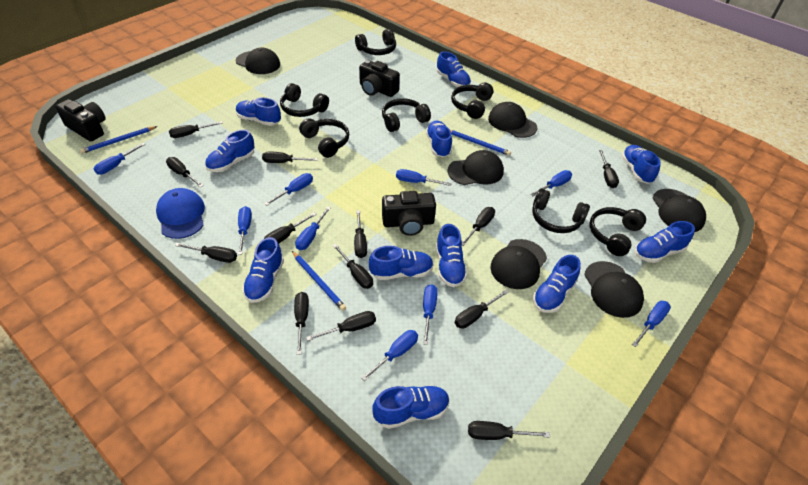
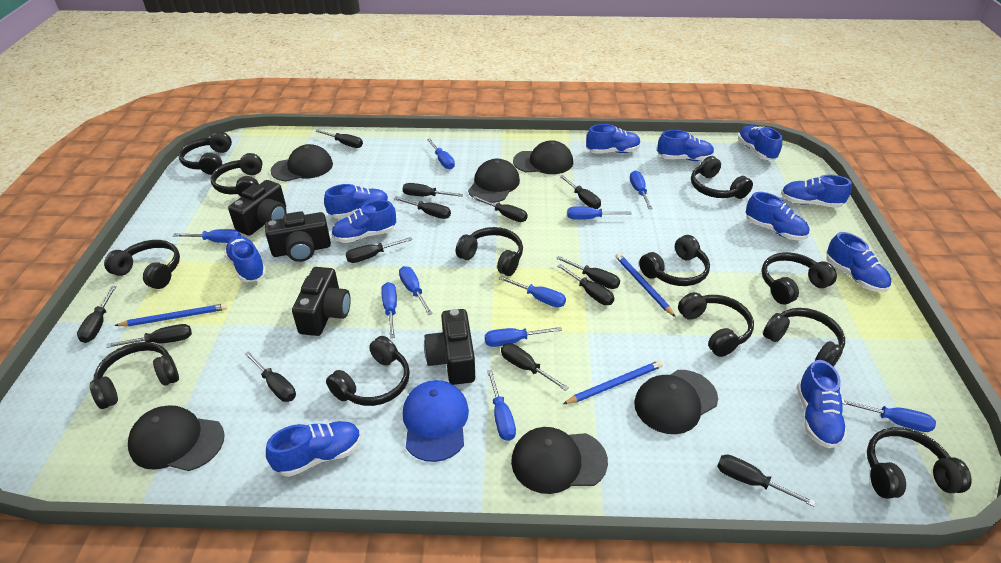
black camera: [55,99,106,141] [359,60,400,97] [382,191,436,236] = 3 -> [228,180,287,236] [265,211,331,262] [292,267,351,336] [424,309,475,385] = 4
black headphones: [280,83,329,117] [299,118,349,158] [355,29,396,55] [382,98,431,132] [451,82,493,119] [532,188,590,233] [590,207,646,256] = 7 -> [90,342,179,409] [104,240,180,289] [178,131,232,175] [211,153,262,197] [326,336,410,406] [456,227,523,276] [639,235,710,286] [678,292,754,357] [691,156,753,199] [761,252,837,305] [763,308,845,367] [867,427,972,499] = 12
blue screwdriver: [94,143,145,175] [238,206,252,255] [264,173,313,205] [295,207,331,250] [361,330,418,381] [396,169,452,186] [423,284,438,345] [530,170,572,196] [632,301,671,347] = 9 -> [173,229,241,243] [381,282,397,338] [399,266,433,315] [427,139,455,169] [485,327,562,347] [487,370,516,441] [499,276,566,308] [567,206,632,220] [630,170,653,209] [842,399,936,432] = 10

